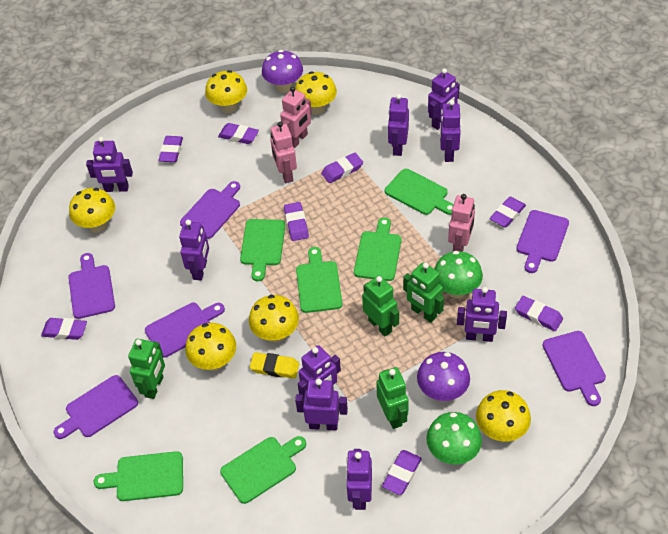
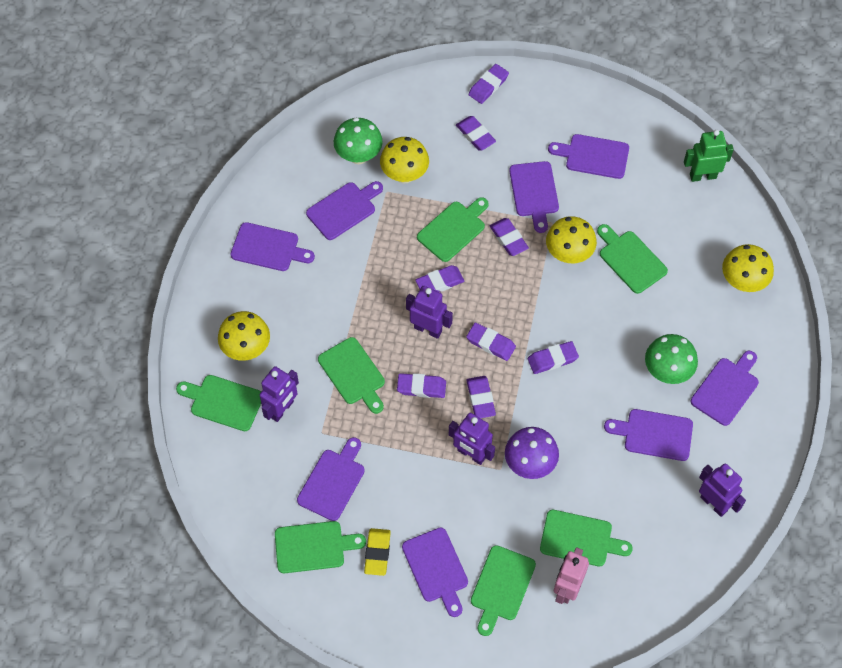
green cutting board: [94,451,183,501] [220,436,306,504] [240,219,285,281] [296,247,342,313] [354,217,401,281] [385,169,454,215] = 6 -> [176,375,262,431] [275,521,366,573] [318,337,385,414] [417,197,489,262] [471,545,536,636] [540,510,633,566] [597,224,668,294] = 7
green robot: [128,339,165,399] [362,276,399,337] [376,367,409,429] [403,262,444,323] = 4 -> [684,130,734,182] = 1
pink robot: [270,122,297,183] [280,87,312,148] [448,194,475,252] = 3 -> [554,547,589,604] = 1
purple cutting board: [54,375,138,439] [68,253,115,319] [145,303,225,358] [180,181,240,239] [517,210,569,273] [542,331,606,406] = 6 -> [230,222,315,271] [297,437,365,521] [306,181,383,240] [402,527,468,617] [509,161,559,233] [548,134,629,179] [604,409,693,461] [691,351,759,426] = 8
purple mushroom: [262,50,303,93] [417,352,470,401] = 2 -> [505,427,559,479] = 1
purple robot: [86,137,133,192] [179,220,209,280] [295,379,348,431] [298,345,341,396] [346,449,372,510] [388,94,409,156] [428,68,460,130] [440,100,460,162] [457,287,507,342] = 9 -> [260,366,299,422] [406,286,453,339] [449,413,495,465] [699,463,746,517] = 4
yellow mushroom: [69,188,115,233] [185,323,236,371] [205,70,247,113] [249,295,299,343] [295,71,337,115] [476,390,531,442] = 6 -> [218,311,270,361] [380,137,429,183] [546,216,597,263] [722,244,774,292] = 4

